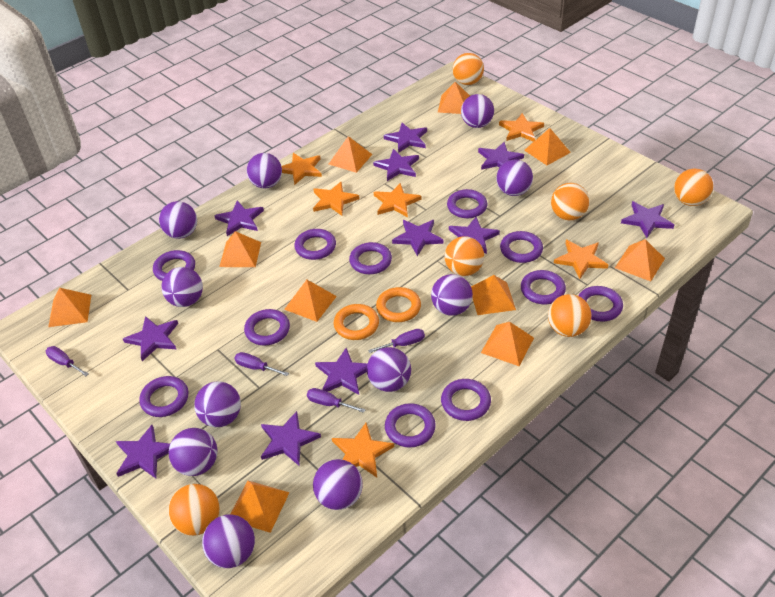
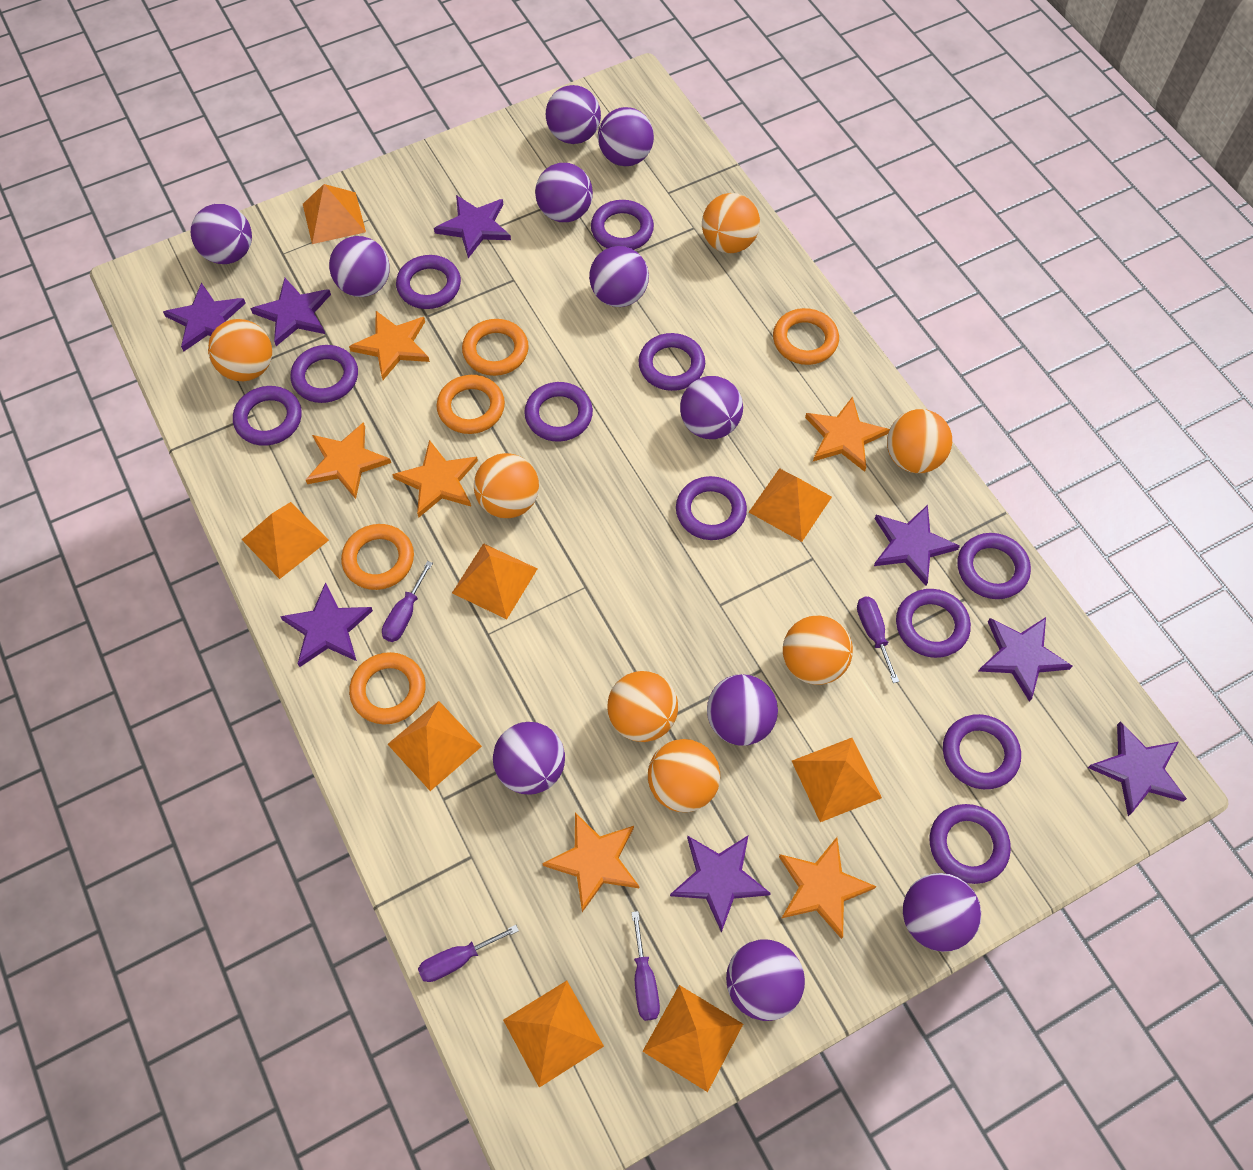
orange ball: [168,484,220,536] [445,236,484,276] [453,53,484,85] [548,294,591,337] [551,183,589,220] [674,169,714,206] = 6 -> [208,319,272,381] [474,453,539,518] [607,671,678,742] [648,739,720,812] [702,193,760,253] [783,616,853,685] [887,409,952,473] = 7
orange pyramid: [48,288,91,327] [219,231,261,267] [231,481,290,533] [284,280,337,322] [329,136,372,173] [438,82,470,114] [471,275,516,315] [481,322,534,366] [524,128,571,165] [615,239,665,281] = 10 -> [242,502,329,579] [303,184,366,244] [388,701,482,791] [452,543,538,619] [503,981,604,1088] [642,985,743,1092] [749,468,832,542] [792,738,882,822] = 8
orange ring: [334,304,379,340] [376,287,421,322] = 2 -> [341,524,414,590] [349,652,426,725] [437,375,505,434] [462,319,529,376] [773,308,839,365] = 5
purple star: [116,425,170,478] [123,316,178,361] [214,201,264,236] [261,411,321,465] [315,348,368,395] [373,149,419,181] [384,123,427,153] [392,220,444,256] [449,217,500,254] [478,142,524,170] [621,201,674,238] = 11 -> [163,282,246,351] [250,278,331,346] [280,582,373,667] [434,195,511,258] [670,836,771,933] [874,505,960,586] [979,617,1073,702] [1088,721,1187,816] = 8

